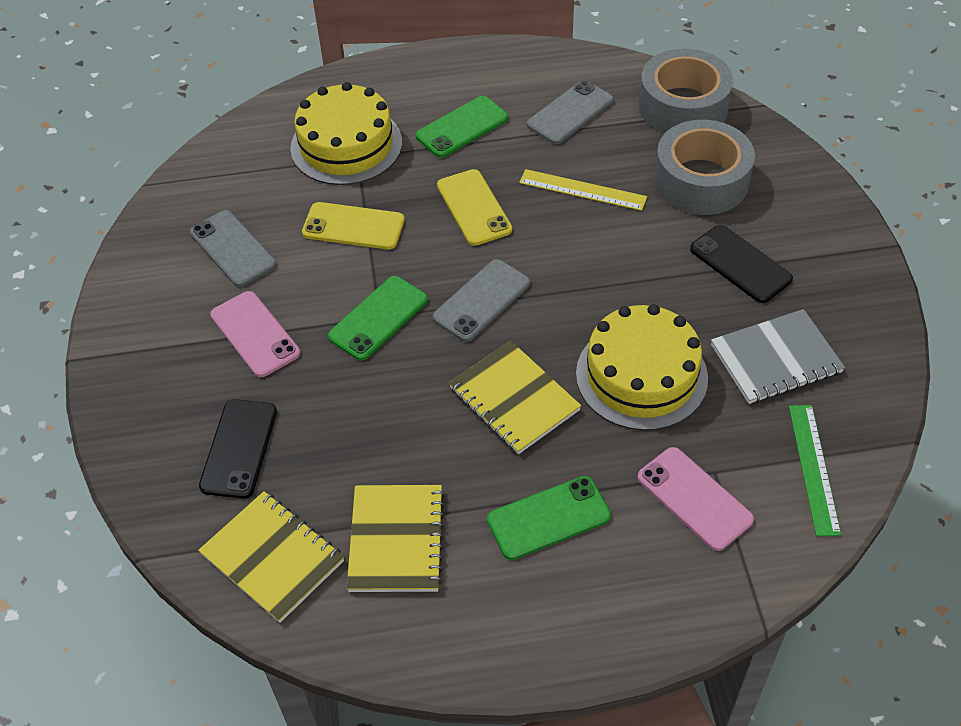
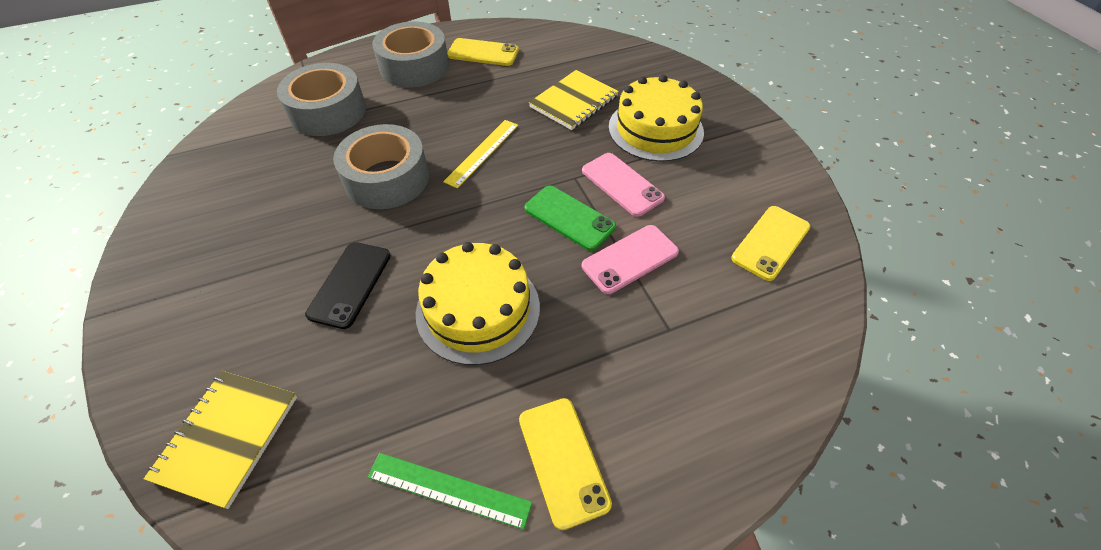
black phone: [199,399,277,499] [690,225,793,303] = 2 -> [305,242,391,329] = 1
green phone: [328,276,428,361] [416,96,508,158] [487,476,611,560] = 3 -> [525,186,616,251] = 1
grey notebook: [711,309,845,404] = 1 -> none = 0
grey phone: [190,210,277,287] [433,259,530,342] [527,80,613,144] = 3 -> none = 0
grey tape: [639,49,734,134] [654,120,755,215] = 2 -> [277,63,366,136] [333,124,429,209] [372,22,449,87] = 3
yellow notebook: [198,491,344,623] [347,485,445,592] [449,341,581,454] = 3 -> [144,371,297,509] [529,70,619,130] = 2
yellow phone: [302,202,405,249] [437,169,512,246] = 2 -> [447,38,519,66] [519,398,612,530] [731,206,811,281] = 3

